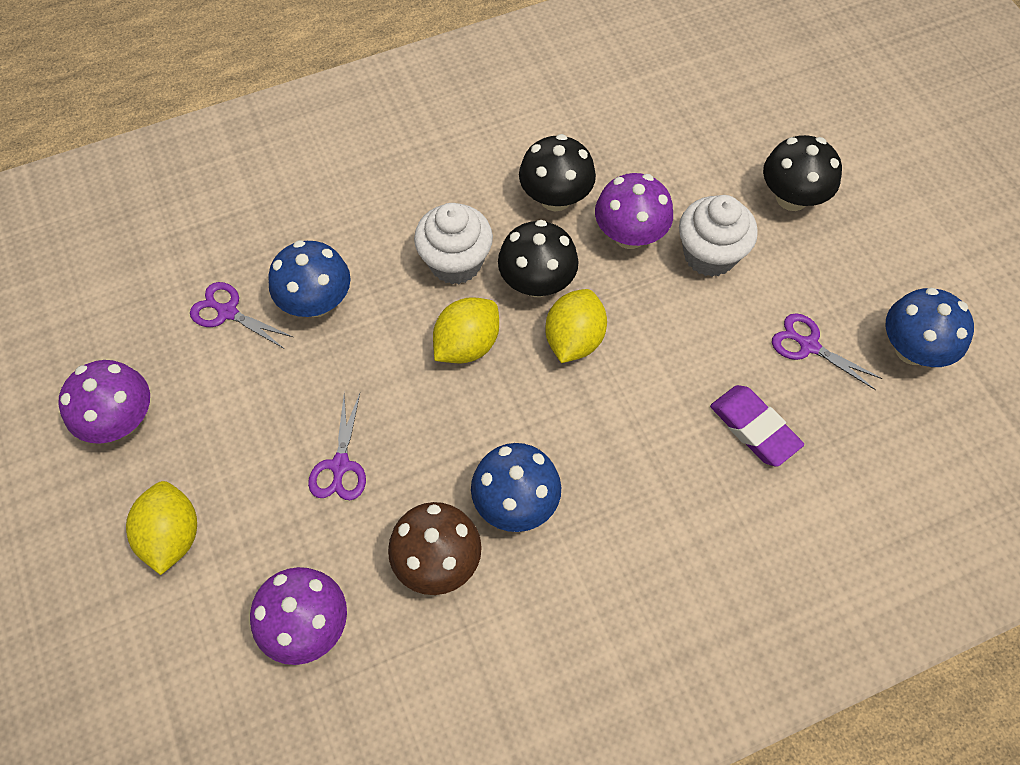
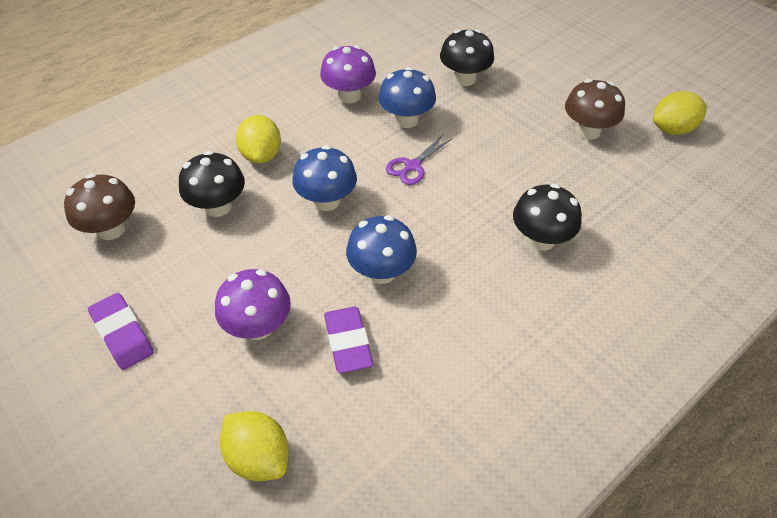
brown mushroom: [388,502,482,595] = 1 -> [64,174,135,240] [565,79,625,140] = 2
purple eraser: [710,385,804,467] = 1 -> [88,293,154,370] [324,307,373,373] = 2
purple mushroom: [58,360,150,444] [250,567,347,665] [595,173,673,249] = 3 -> [215,269,291,340] [320,45,376,103] = 2
purple scissors: [190,282,293,348] [308,393,366,500] [772,313,883,390] = 3 -> [386,135,452,185] = 1
white cupcake: [414,203,493,284] [679,195,758,277] = 2 -> none = 0

